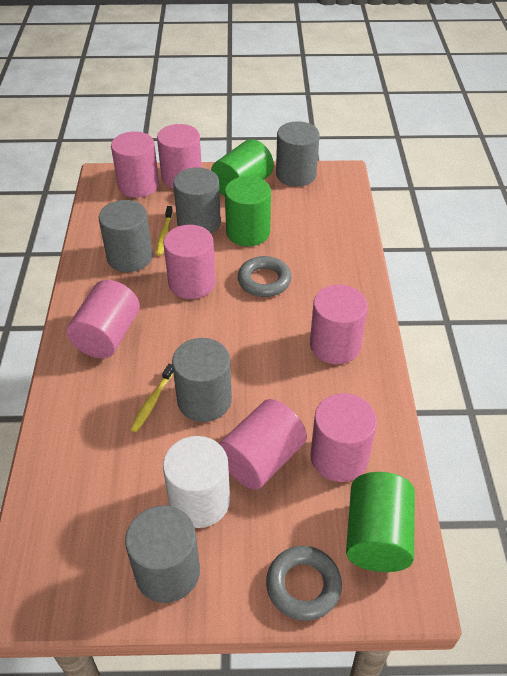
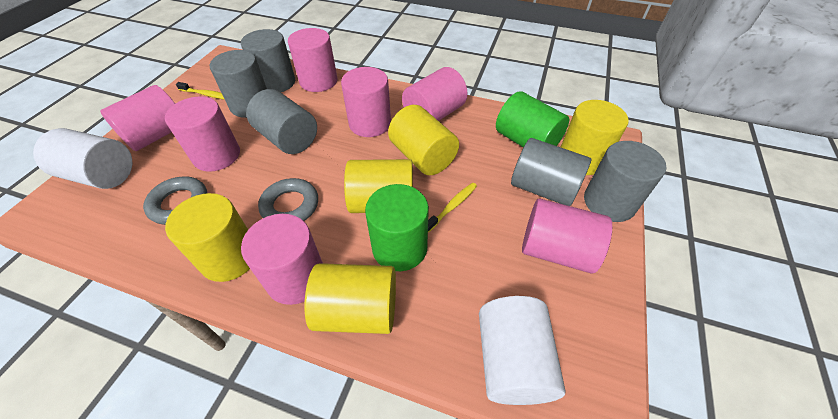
green cylinder: [211,139,274,196] [225,176,271,246] [346,472,415,572] = 3 -> [365,184,429,271] [496,91,569,148] = 2
white cylinder: [163,436,230,528] = 1 -> [33,128,132,189] [479,296,566,405] = 2
yellow cylinder: none = 0 -> [165,193,250,282] [304,263,396,334] [344,159,413,213] [388,105,459,175] [561,100,629,175] = 5

